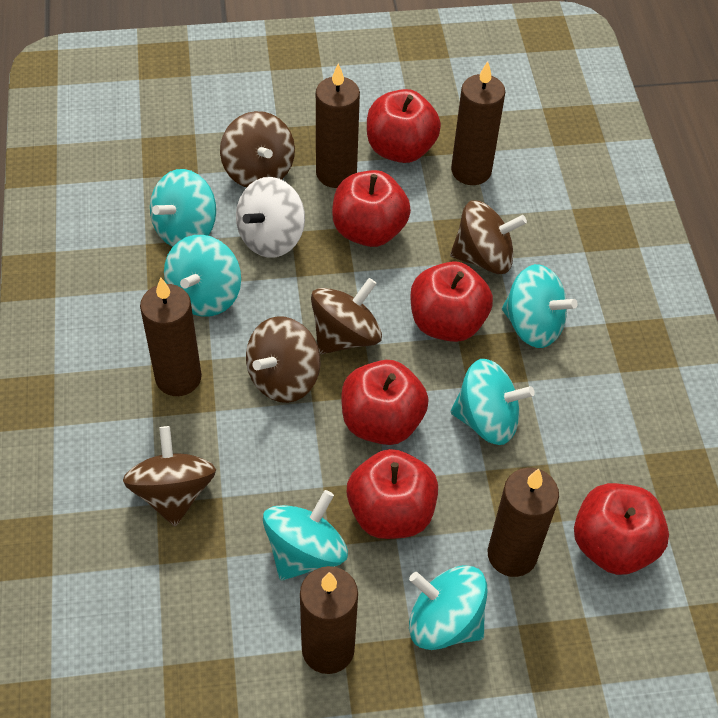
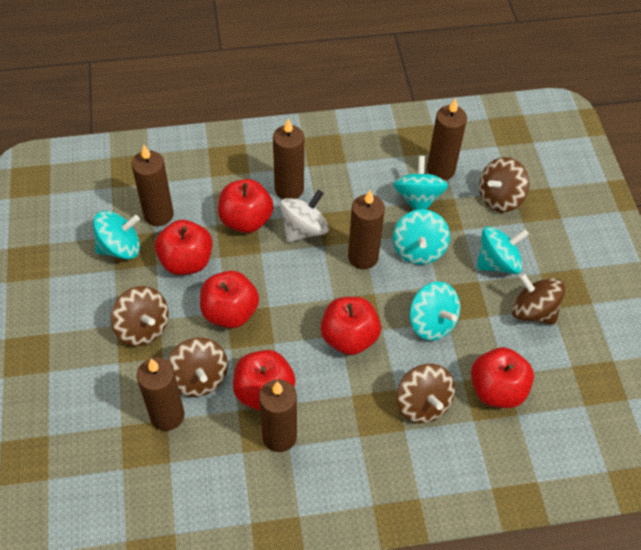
brown candle: [140,277,202,396] [300,566,358,674] [316,63,360,188] [451,61,505,185] [488,468,559,577] = 5 -> [132,145,174,226] [137,357,184,431] [259,379,297,452] [273,118,304,199] [348,190,385,270] [427,98,467,180] = 6
turquoise spinning top: [150,169,216,247] [164,235,241,317] [263,490,348,580] [409,565,487,650] [450,359,535,445] [502,264,578,348] = 6 -> [93,211,140,259] [393,156,448,210] [393,209,450,265] [409,282,460,341] [476,226,529,274] = 5

